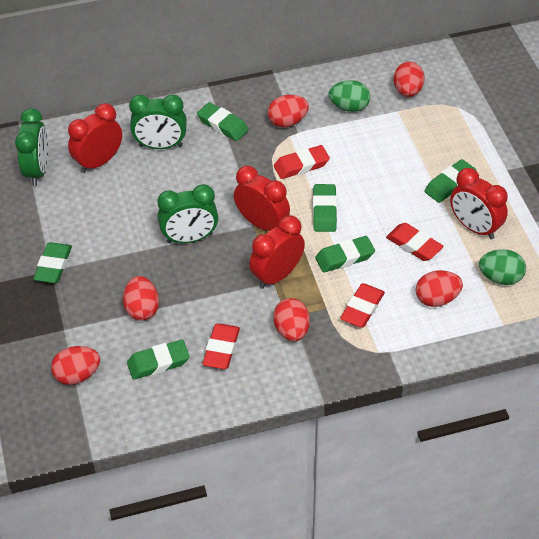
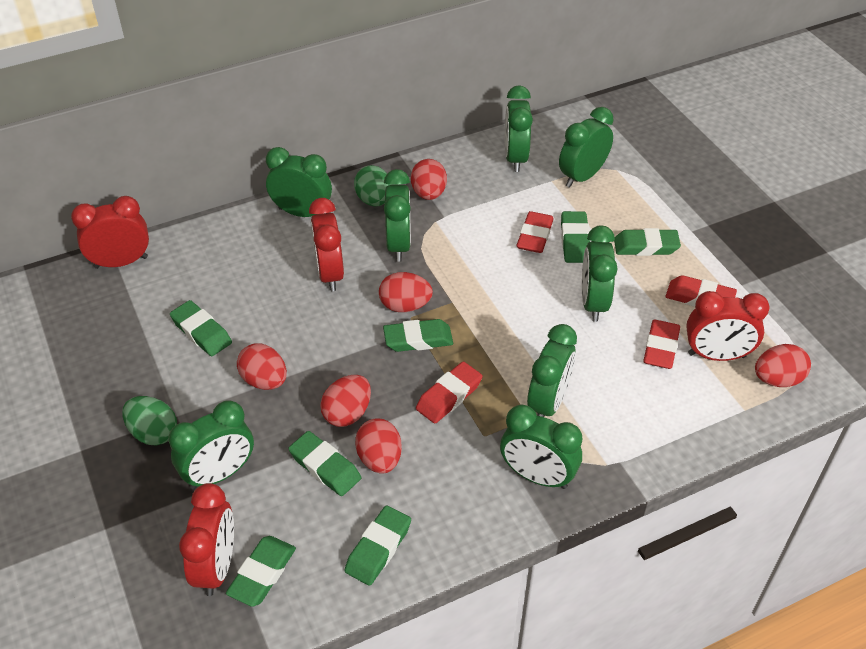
green clock: [15,108,48,186] [129,94,187,149] [157,184,218,243] = 3 -> [168,400,254,489] [266,147,332,217] [384,169,411,262] [500,404,582,489] [505,85,533,172] [527,324,577,417] [559,107,614,188] [582,226,618,322] = 8
green eraser: [33,242,72,283] [127,340,190,380] [197,102,249,141] [313,184,337,232] [315,236,375,273] [425,159,477,203] = 6 -> [170,300,232,356] [226,536,296,607] [288,431,361,496] [344,505,411,586] [383,319,453,352] [561,211,590,263] [614,228,681,256] = 7

